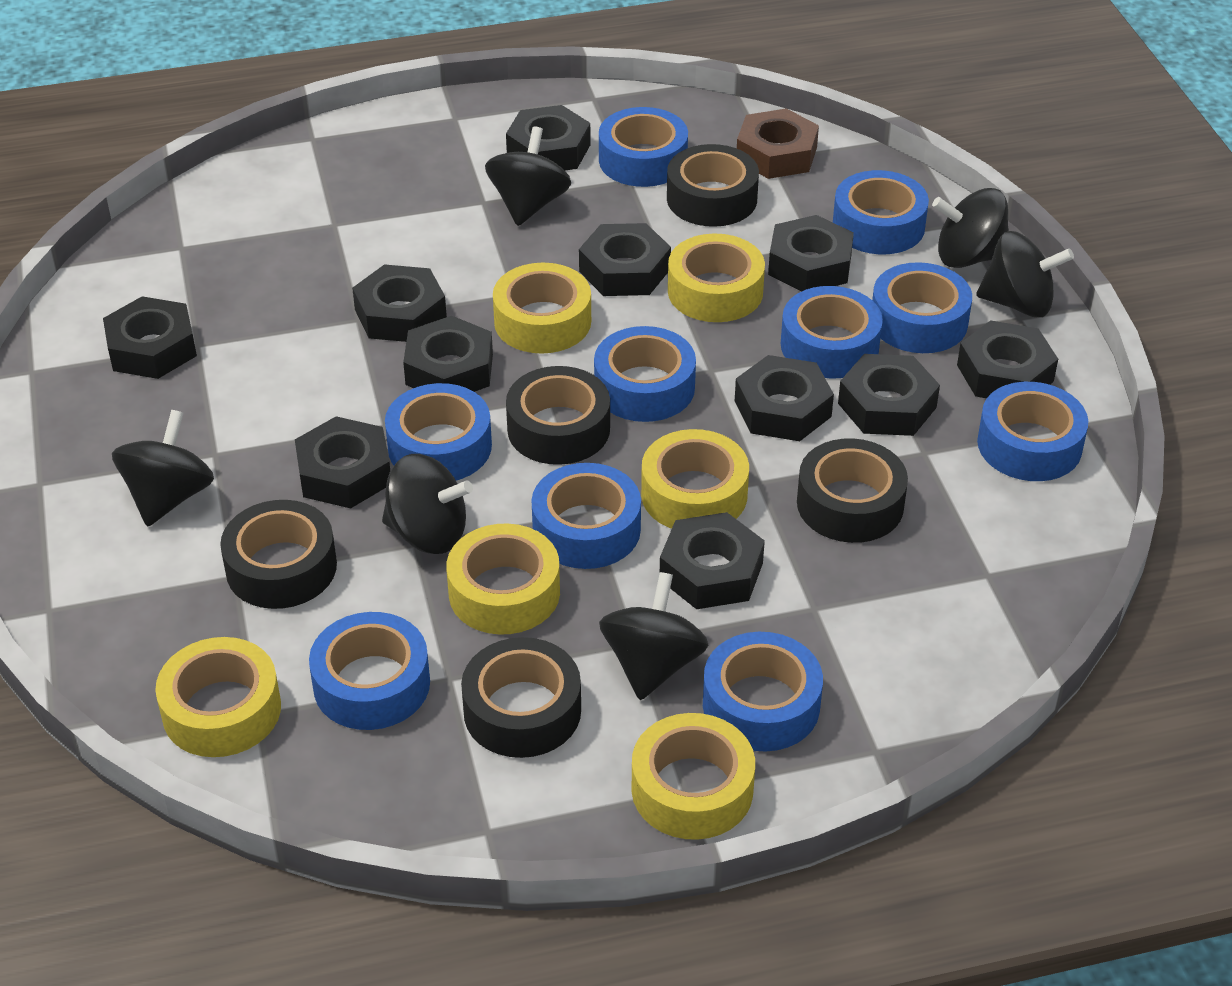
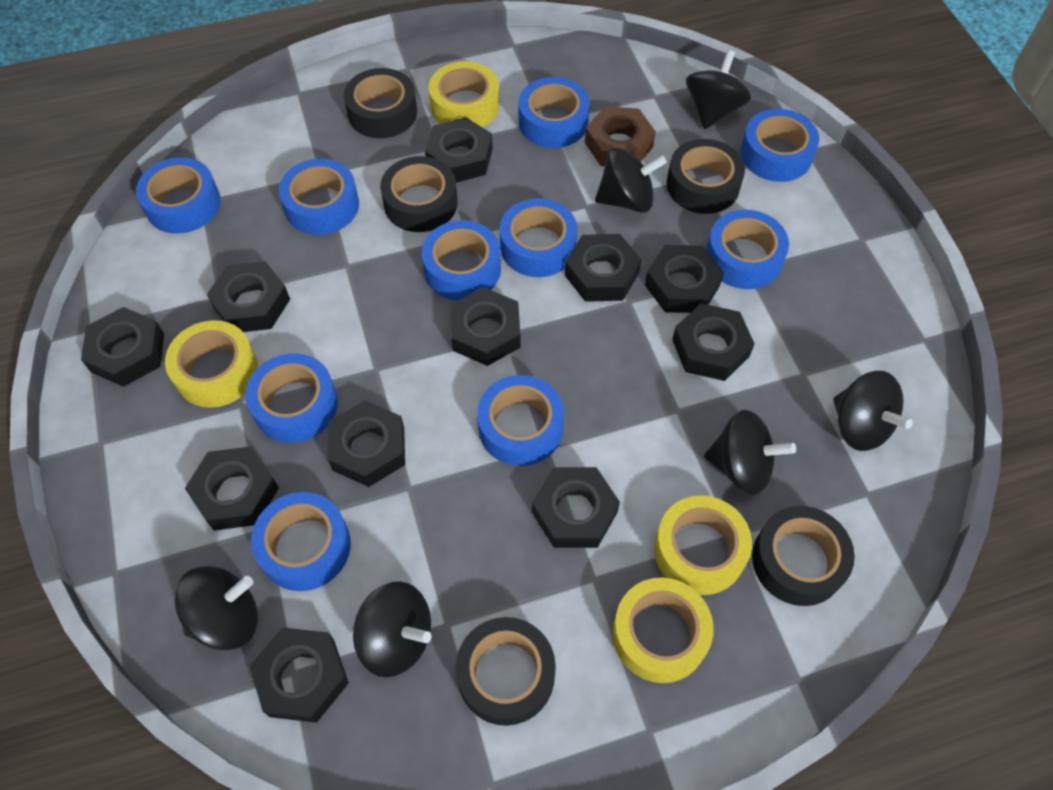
yellow tape: [155,637,281,757] [446,523,560,635] [493,263,591,354] [632,713,755,840] [641,429,749,529] [668,234,765,322] = 6 -> [165,320,258,408] [429,61,500,128] [612,578,714,683] [654,495,752,595] = 4

